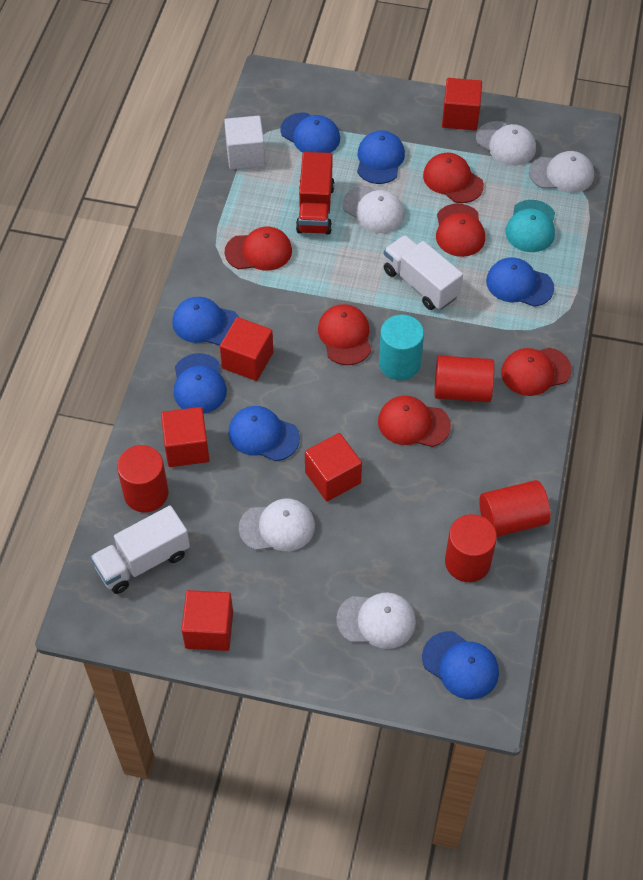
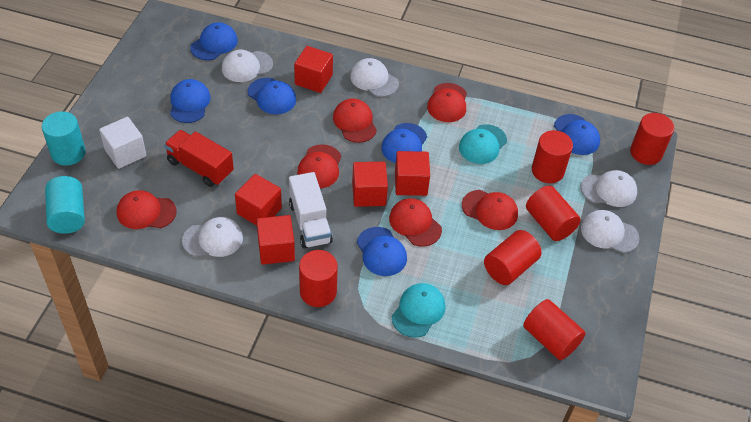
blue cap: [172,297,239,346] [174,353,227,414] [228,406,300,461] [281,113,340,153] [357,130,405,184] [422,631,499,699] [486,258,554,307] = 7 -> [170,79,211,123] [190,22,238,60] [248,78,296,114] [357,227,407,276] [381,123,427,163] [554,114,600,155] = 6
red cylinder: [117,445,168,513] [434,356,494,402] [445,514,497,582] [479,480,551,537] = 4 -> [299,250,338,307] [484,230,542,285] [523,299,586,360] [526,185,581,241] [532,130,573,183] [630,113,674,165] = 6
turquoise cap: [505,200,555,252] = 1 -> [392,283,445,338] [459,124,507,164] = 2
turquoise cylinder: [379,315,424,380] = 1 -> [42,111,86,166] [45,176,85,234] = 2
white truck: [91,506,190,594] [384,235,463,310] = 2 -> [289,172,333,249] = 1

